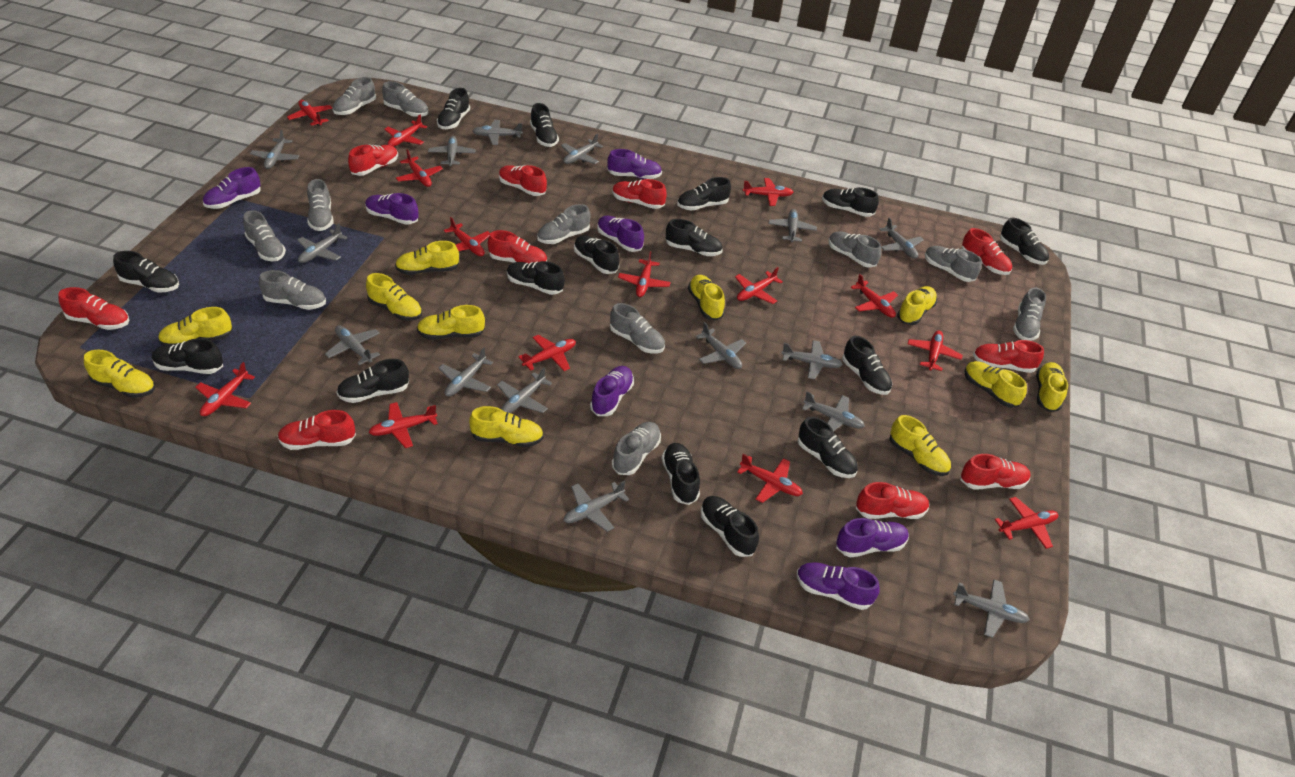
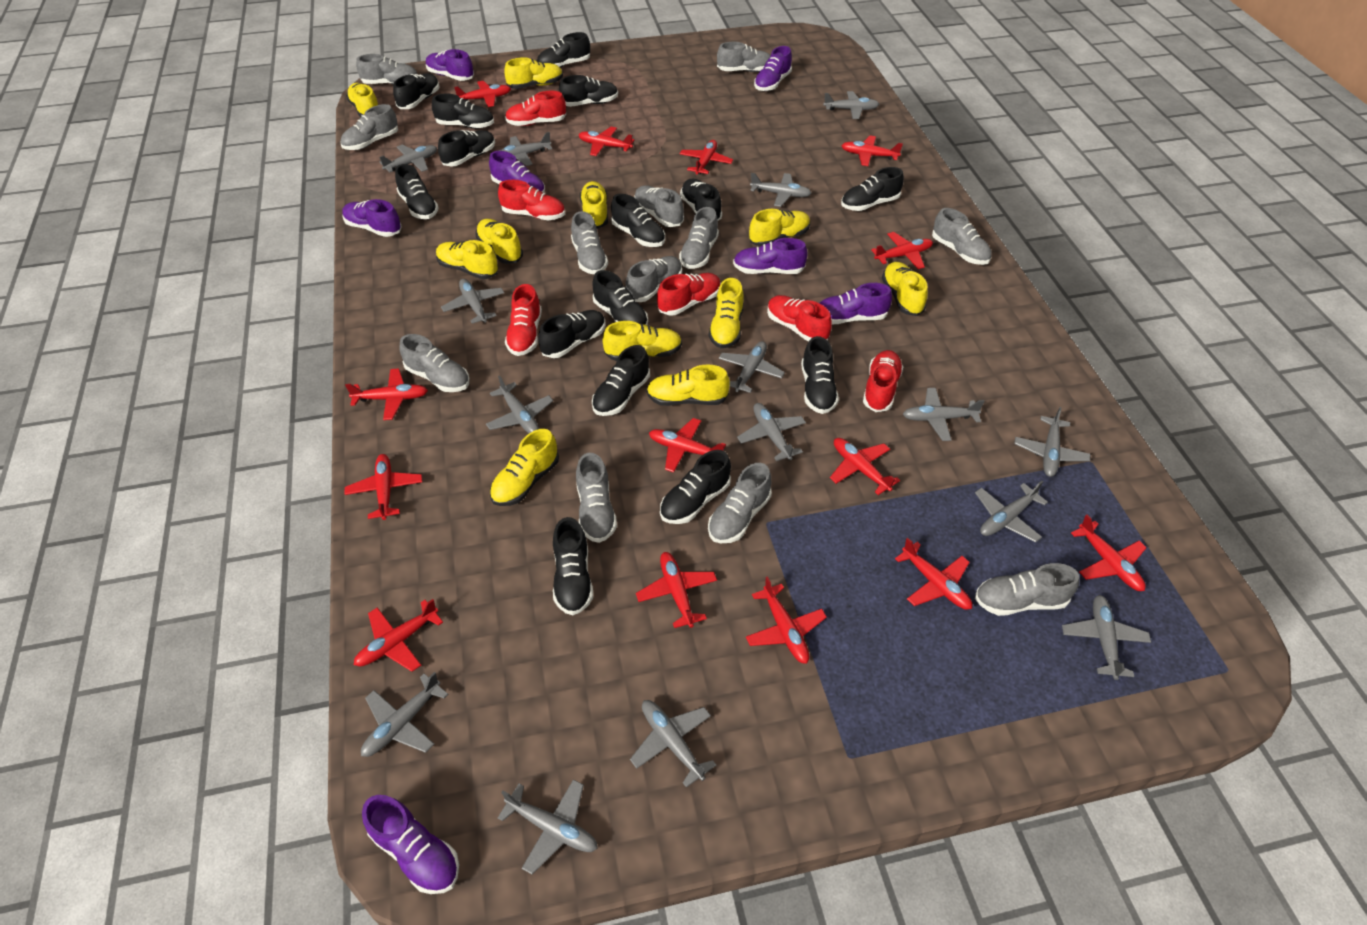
grey shoe: [243,210,286,261] [259,270,326,310] [307,179,334,231] [333,77,376,115] [382,81,428,117] [537,204,590,244] [610,303,665,353] [612,422,661,475] [829,231,881,268] [925,246,982,282] [1013,287,1046,341] = 11 -> [341,104,398,150] [356,54,417,84] [399,334,469,392] [571,211,608,274] [576,453,617,543] [626,256,682,302] [634,186,684,227] [679,207,719,269] [708,463,772,543] [717,42,771,72] [932,208,991,265] [975,563,1079,616] = 12
red shoe: [58,287,129,330] [278,410,356,450] [348,145,398,176] [488,230,547,263] [499,165,547,196] [612,179,667,209] [856,482,929,519] [960,454,1031,489] [961,228,1012,275] [973,340,1044,373] = 10 -> [498,180,565,220] [505,90,566,126] [505,284,542,356] [657,273,721,315] [767,295,832,342] [863,350,903,412] = 6

